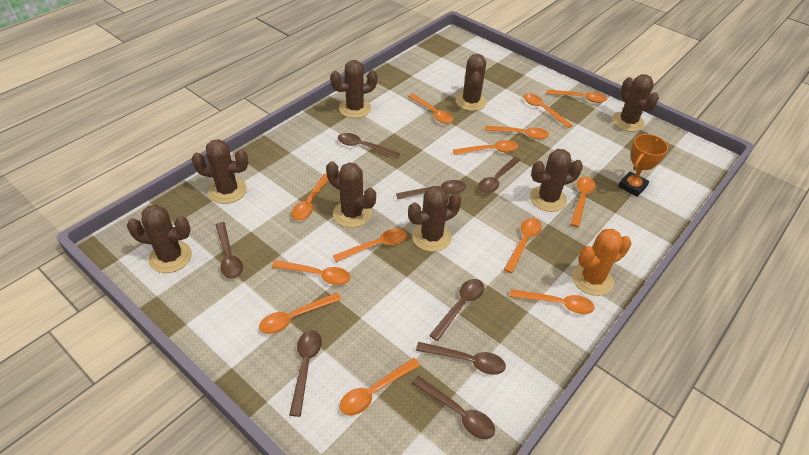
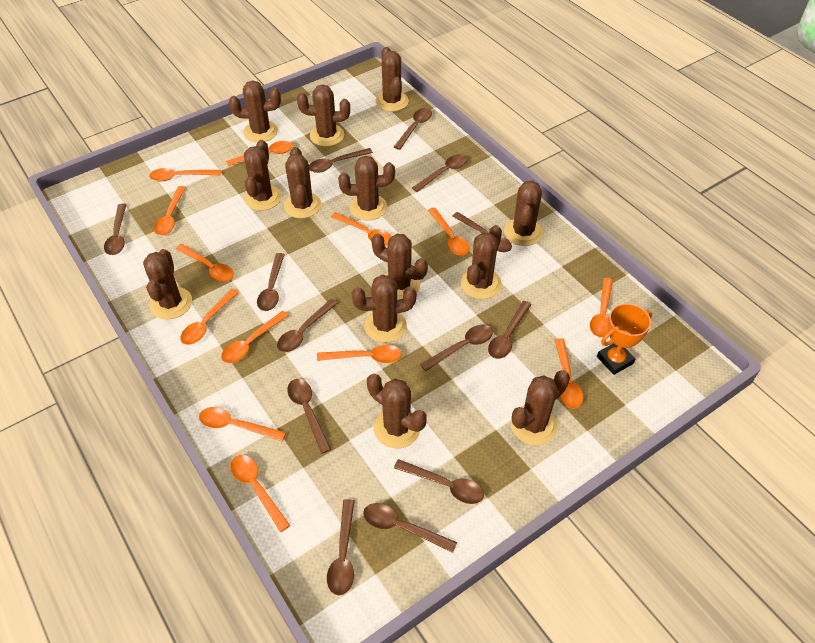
brown cactus: [127,205,192,273] [191,139,248,204] [326,161,376,228] [330,60,377,118] [408,186,461,252] [455,54,487,111] [530,149,583,212] [612,74,659,132] = 8 -> [143,249,192,319] [229,81,281,142] [244,140,282,211] [284,147,321,218] [297,84,350,147] [338,156,395,220] [352,275,417,343] [367,374,427,448] [371,233,428,300] [376,47,409,111] [461,225,502,299] [504,180,543,246] [511,370,570,445] = 13
brown spoon: [216,222,243,279] [289,330,322,417] [338,133,400,158] [396,180,466,199] [412,376,495,439] [416,342,506,375] [429,279,484,341] [478,157,521,193] = 8 -> [104,204,127,255] [257,253,285,311] [277,299,338,352] [287,379,331,454] [309,148,373,173] [327,499,355,596] [363,503,457,553] [394,108,432,150] [394,459,484,504] [412,154,467,192] [420,325,493,371] [452,212,512,252] [488,301,532,359] = 13
orange cactus: [572,229,631,296] = 1 -> none = 0

